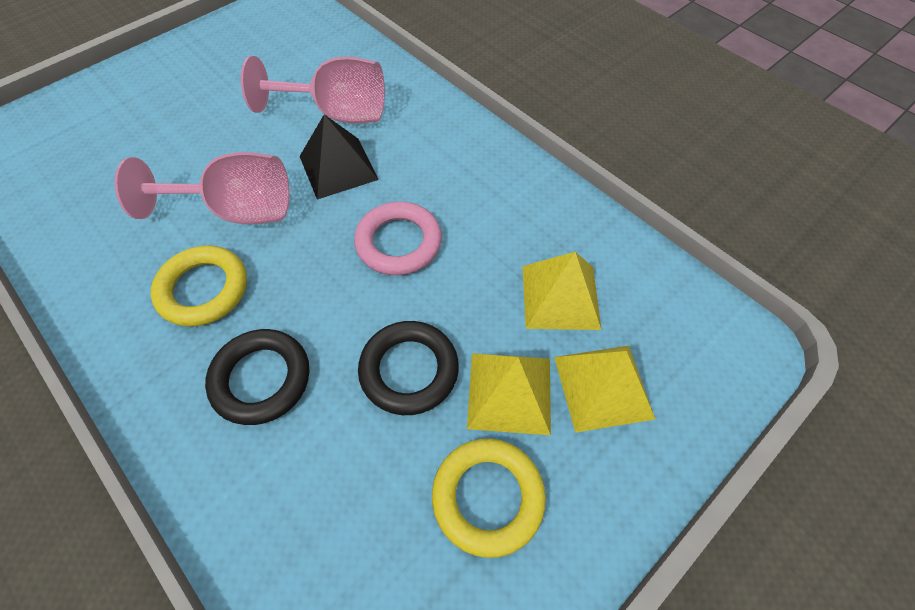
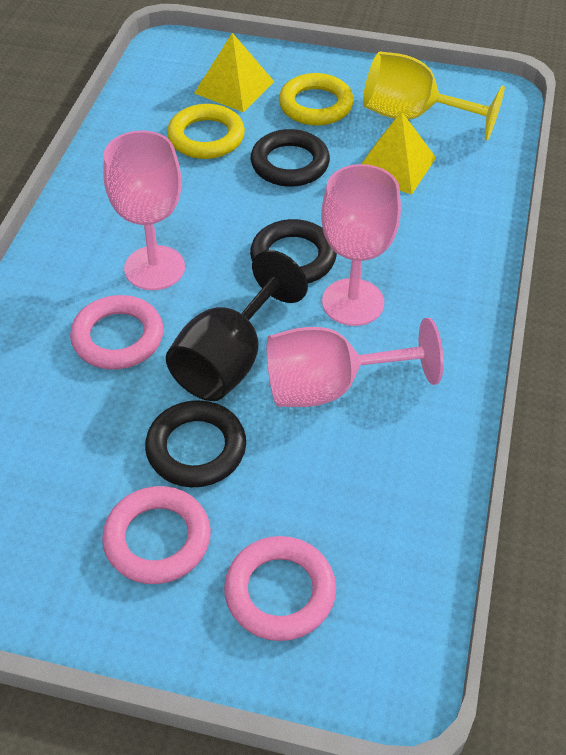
black goblet: none = 0 -> [166,250,308,401] = 1
black pyramid: [299,114,379,200] = 1 -> none = 0
black ring: [205,329,310,425] [358,321,459,415] = 2 -> [145,400,246,487] [250,219,337,283] [251,129,330,187] = 3
pink goblet: [114,152,289,224] [241,56,385,124] = 2 -> [104,130,185,290] [267,318,444,407] [321,164,401,326] = 3
pink ring: [354,202,442,275] = 1 -> [70,295,163,370] [102,486,211,584] [224,536,336,641] = 3
yellow goblet: none = 0 -> [363,52,505,141] = 1
yellow pyramid: [467,353,551,435] [523,252,601,330] [554,346,655,433] = 3 -> [194,33,274,112] [361,111,436,195] = 2

